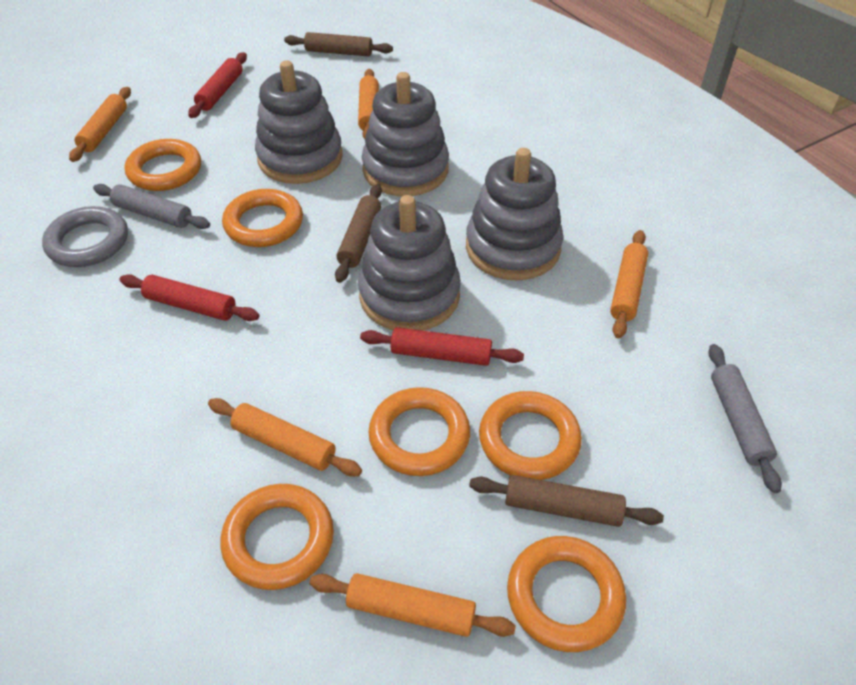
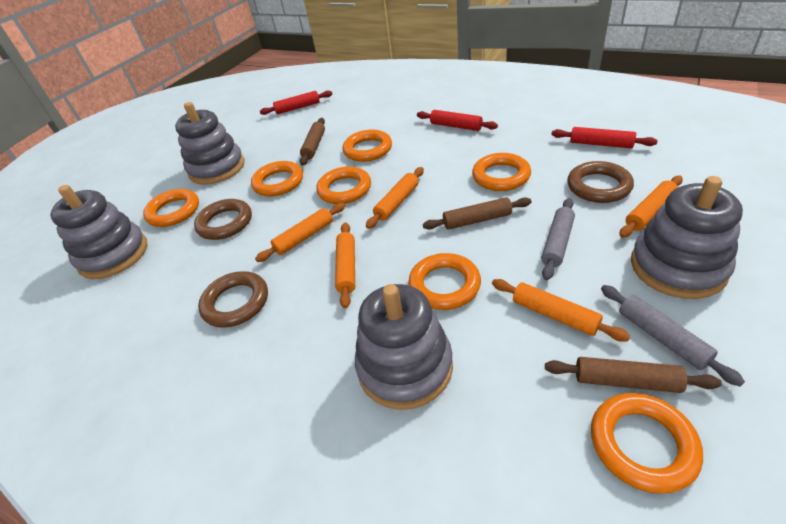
brown ring: none = 0 -> [194,199,252,240] [198,271,268,328] [567,161,634,203] = 3
grey ring: [42,206,128,267] = 1 -> none = 0
orange ring: [125,139,201,191] [220,484,334,590] [222,189,303,247] [369,387,470,476] [479,391,582,480] [507,536,626,652] = 6 -> [143,189,199,227] [251,161,303,196] [316,166,371,204] [342,130,392,162] [408,253,481,310] [472,153,531,191] [591,393,703,494] = 7

